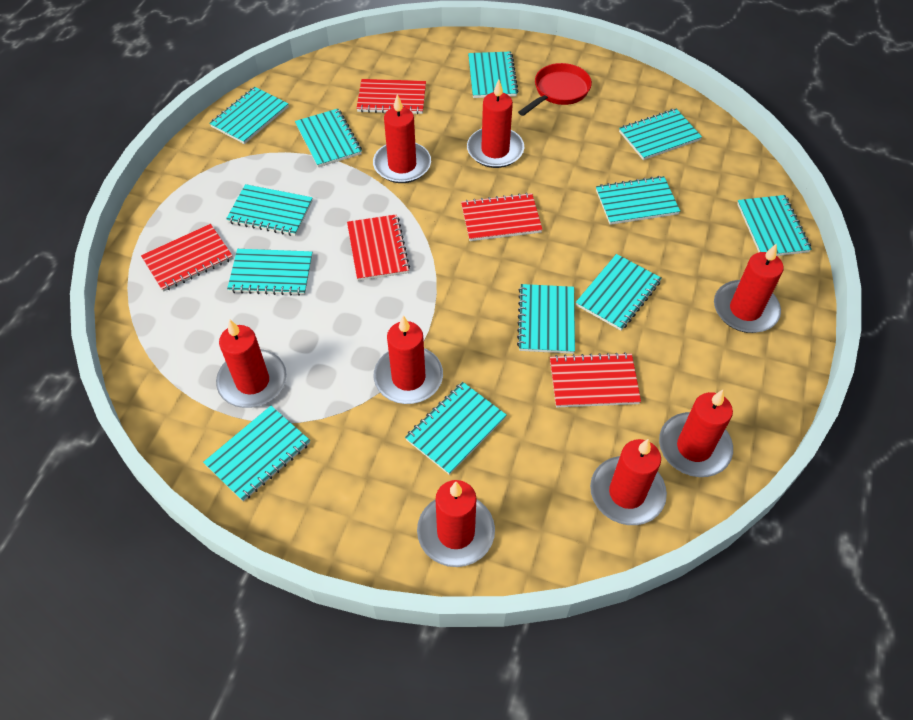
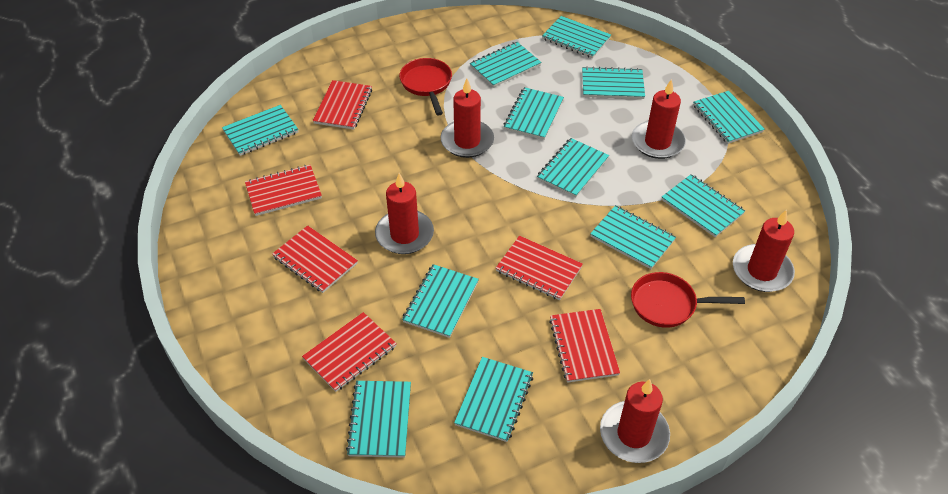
red candle: [216,319,287,408] [373,94,431,183] [374,315,443,404] [417,480,495,567] [467,80,524,168] [590,439,667,525] [659,390,733,477] [714,243,784,333] = 8 -> [375,173,434,254] [441,79,494,158] [600,379,670,463] [632,79,686,159] [733,209,795,292] = 5
red notebook: [141,224,233,292] [347,214,410,281] [356,79,426,114] [461,193,543,241] [550,352,641,408] = 5 -> [245,165,322,216] [272,226,358,293] [302,312,397,392] [313,80,372,130] [496,236,583,300] [549,309,620,383] = 6
red pan: [518,63,592,116] = 1 -> [399,58,452,115] [631,272,745,328] = 2

